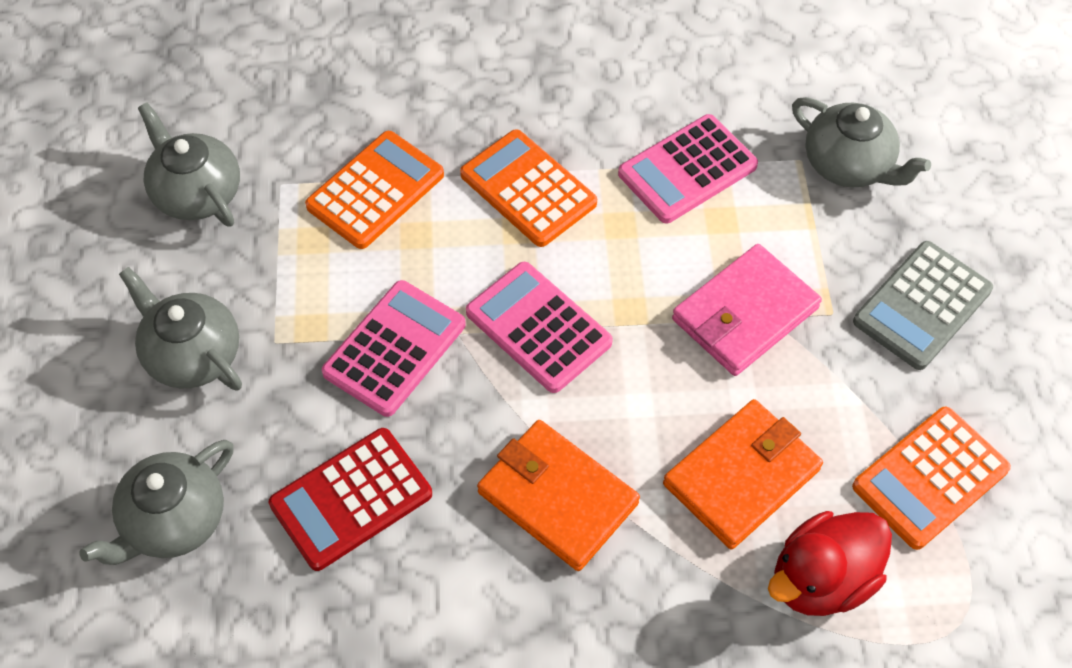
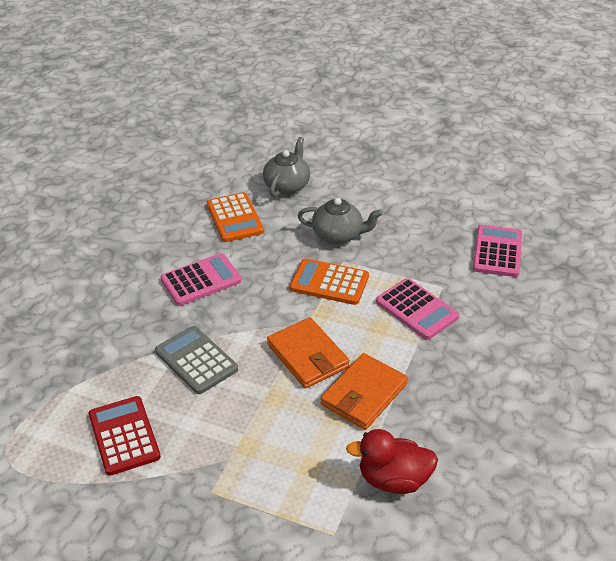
grey teapot: [79,440,234,565] [119,267,242,391] [138,102,240,227] [792,97,931,187] = 4 -> [263,137,310,197] [298,198,383,244] = 2
orange calculator: [305,131,444,249] [460,129,597,247] [852,407,1011,550] = 3 -> [207,192,264,242] [290,258,369,305] = 2
pink wallet: [672,244,822,376] = 1 -> none = 0

